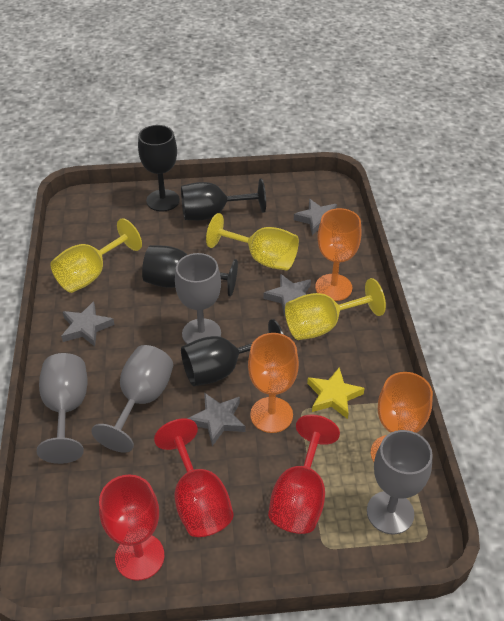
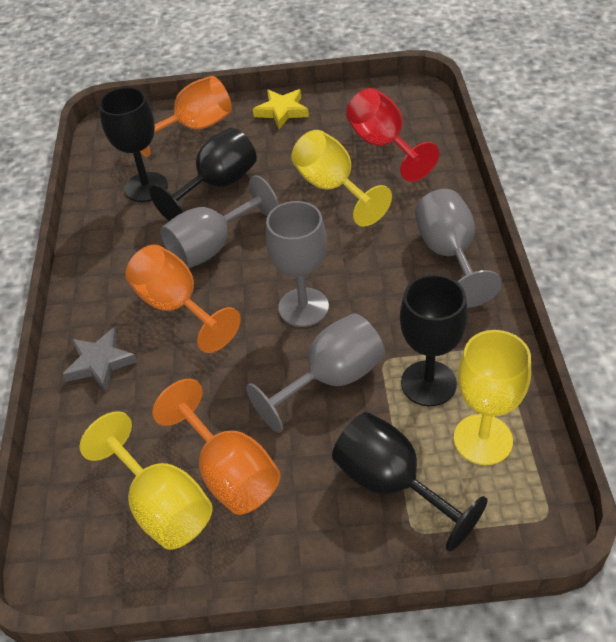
grey star: [61,302,114,346] [187,392,246,446] [264,274,311,317] [294,199,337,235] = 4 -> [62,327,137,392] = 1
red goblet: [99,474,164,581] [154,419,234,537] [268,415,340,534] = 3 -> [346,88,439,182] = 1

